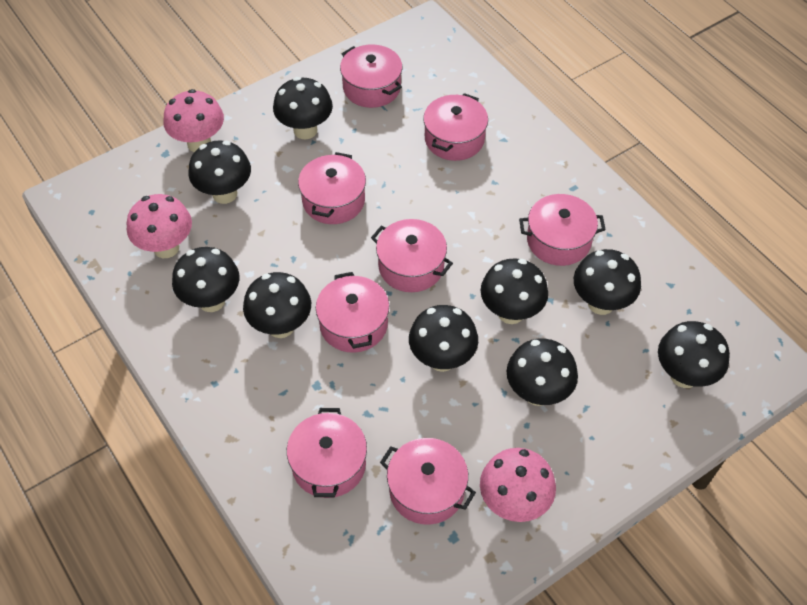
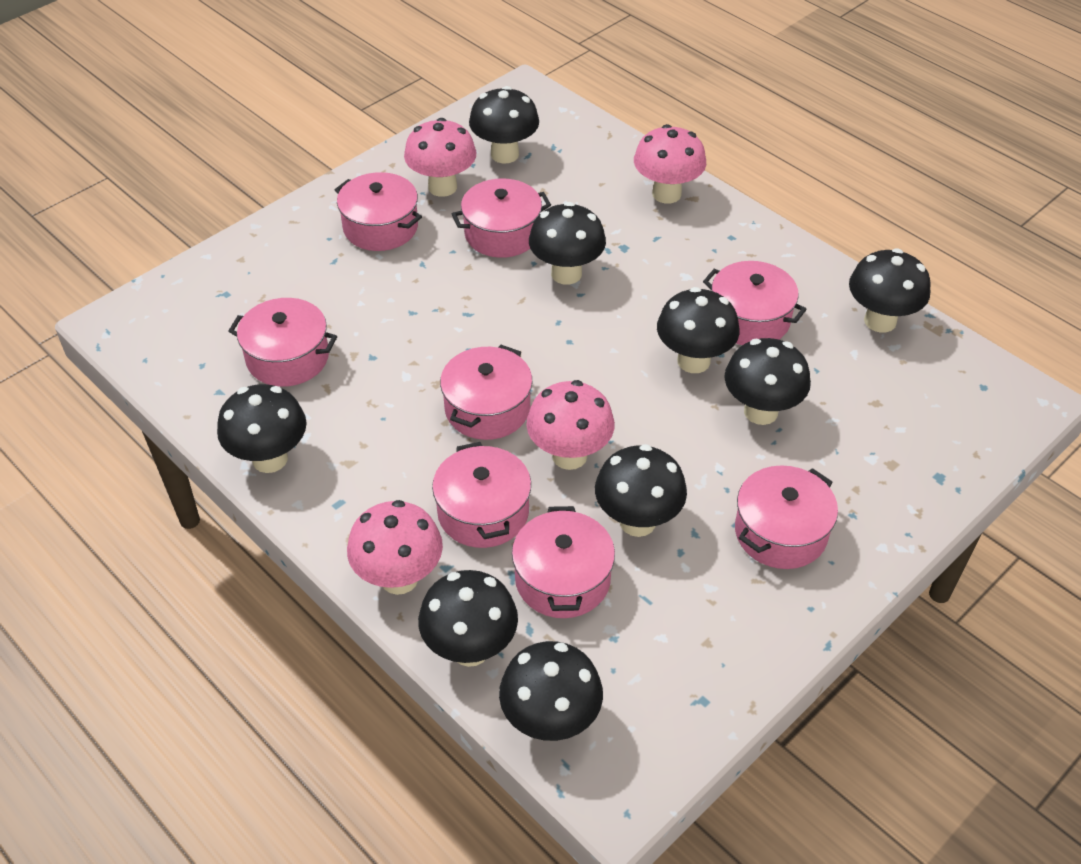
pink mushroom: [127,194,192,258] [163,89,224,152] [480,448,556,522] = 3 -> [347,500,443,595] [404,118,476,197] [526,380,615,470] [634,124,706,204] = 4

